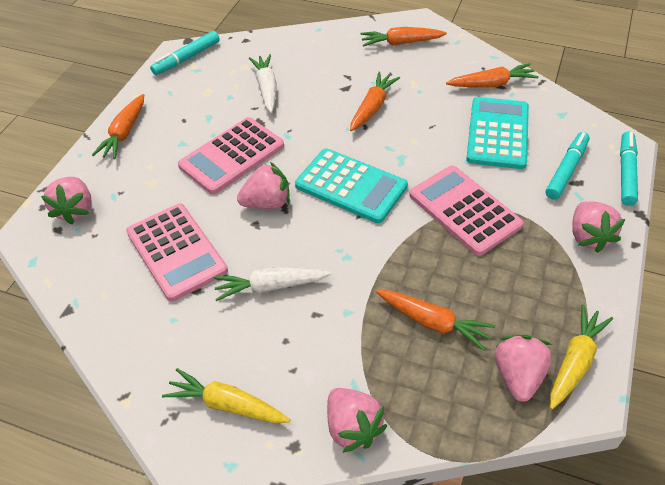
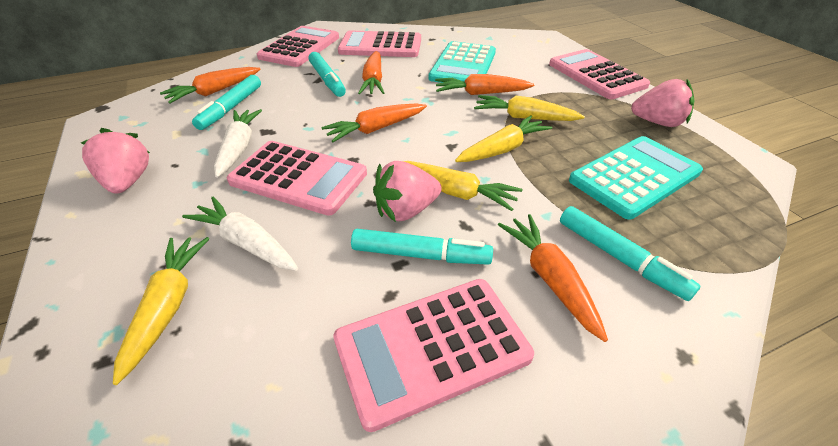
pink calculator: [126,203,228,301] [178,117,284,194] [409,166,523,256] = 3 -> [227,141,367,216] [257,26,339,67] [333,279,534,432] [338,30,421,57] [549,49,650,99] = 5
pink strawberry: [41,177,92,224] [237,162,290,209] [327,388,387,453] [495,335,552,402] [572,201,625,253] = 5 -> [81,128,150,193] [373,161,442,222] [631,79,694,127] = 3
turquoise marker: [150,31,220,75] [546,132,590,200] [620,131,638,206] = 3 -> [192,75,261,130] [309,52,346,97] [351,229,493,265] [560,206,700,301] = 4
yellow carrot: [162,368,290,423] [550,305,613,410] = 2 -> [113,237,210,385] [403,161,523,211] [455,116,552,162] [474,95,585,121] = 4

